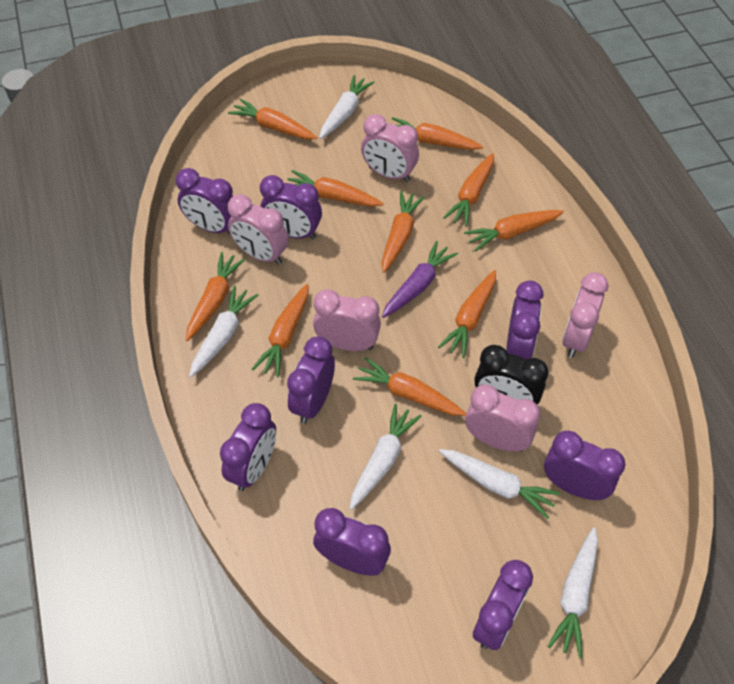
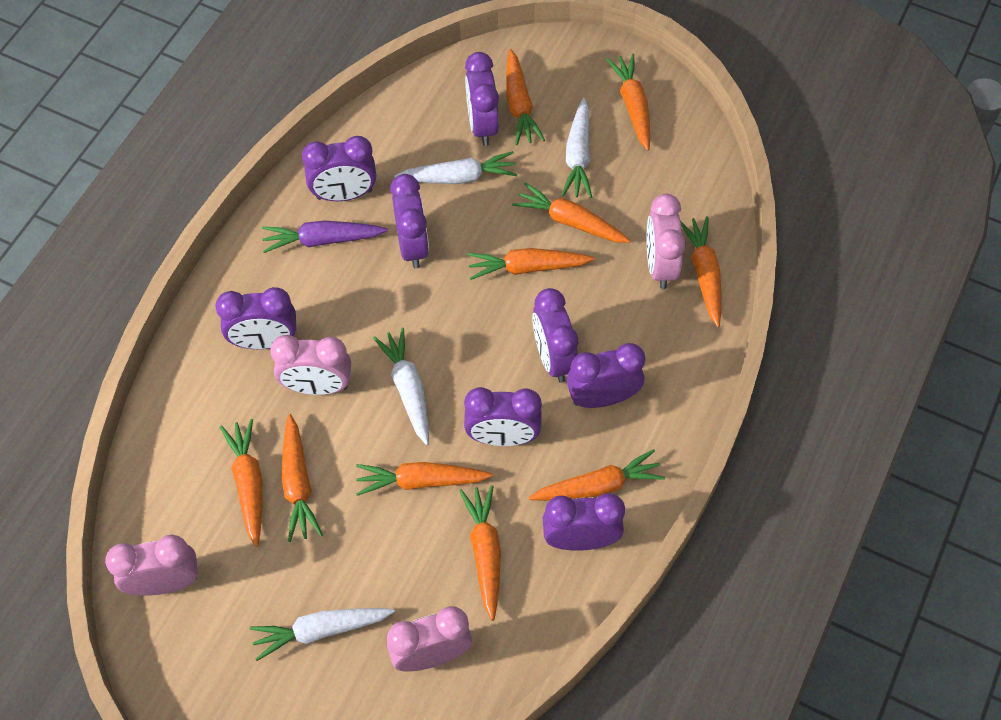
black clock: [475,345,548,405] = 1 -> none = 0
pink clock: [227,194,289,265] [313,289,381,351] [361,114,419,182] [465,384,541,452] [562,272,608,358] = 5 -> [105,534,198,596] [270,335,351,395] [387,606,472,671] [646,194,686,289] = 4
white carrot: [189,286,258,377] [320,75,375,139] [350,404,422,510] [439,449,560,519] [547,527,598,658] = 5 -> [250,608,395,661] [373,328,429,445] [394,151,518,184] [561,98,592,198] = 4

